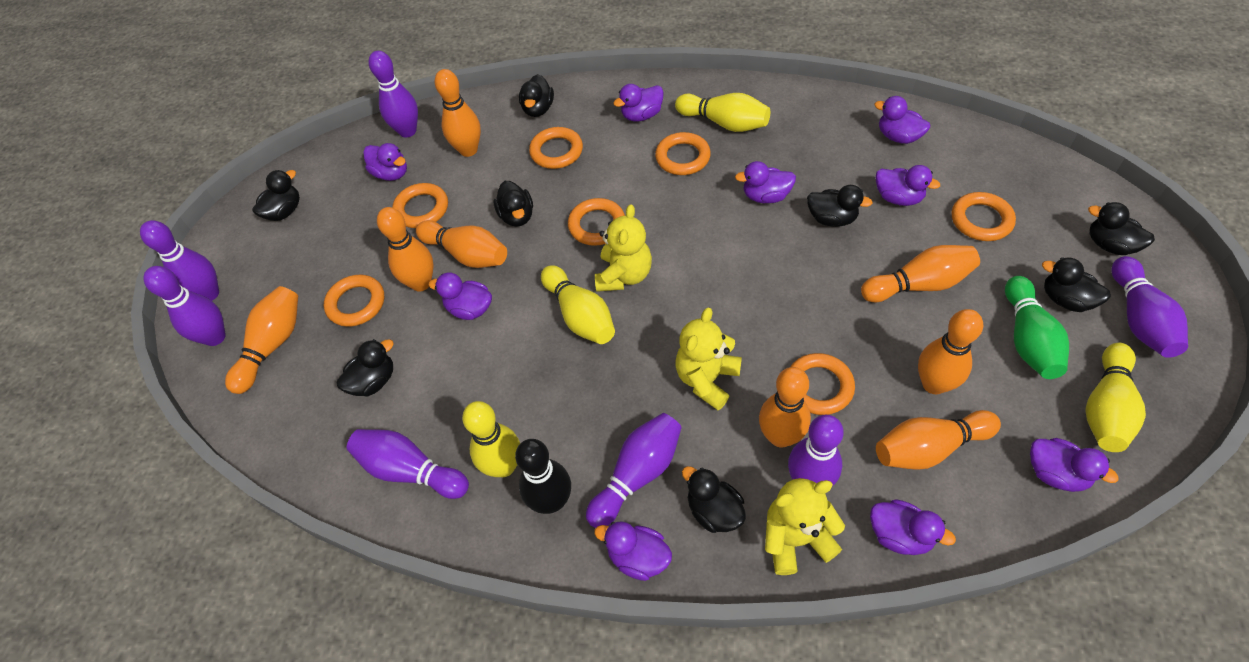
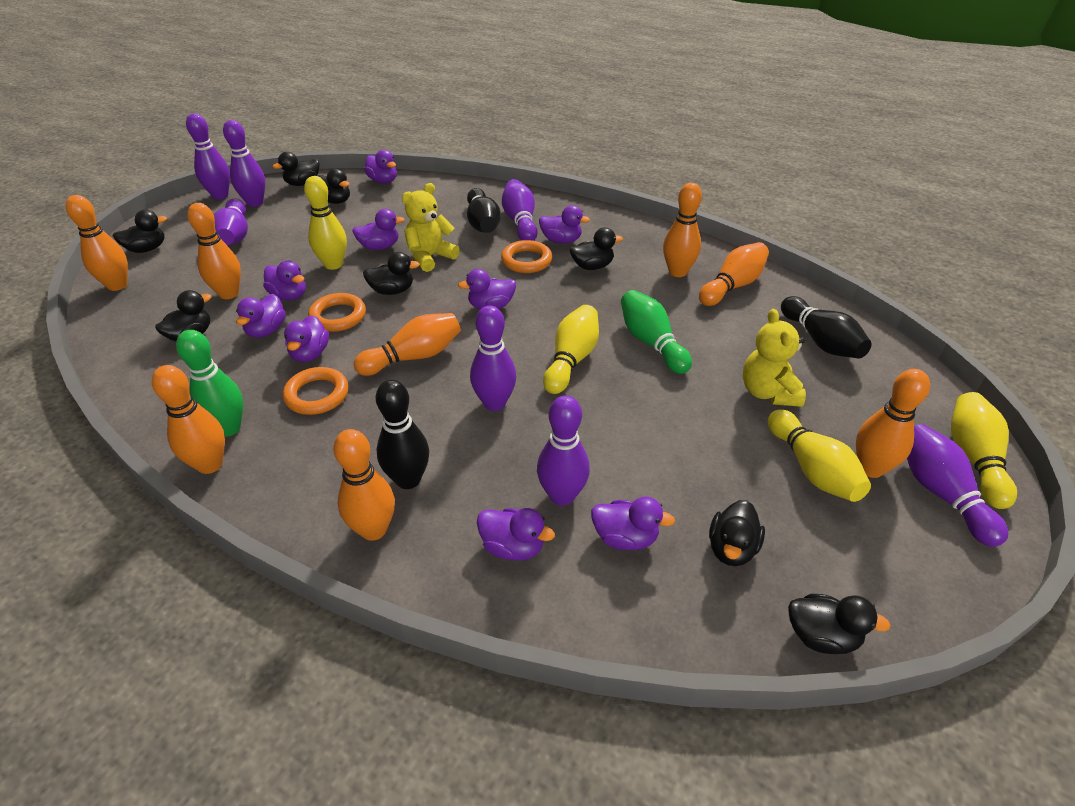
black bowling pin: [515,439,571,514] = 1 -> [376,380,429,489] [467,188,501,233] [781,296,872,359] = 3
green bowling pin: [1005,276,1069,379] = 1 -> [176,330,244,437] [621,290,692,374] = 2
orange ring: [324,275,384,327] [392,183,448,228] [529,127,583,169] [568,198,625,246] [655,132,711,175] [790,353,855,415] [952,192,1016,241] = 7 -> [283,367,349,415] [308,293,366,332] [501,240,552,273] = 3
yellow teddy bear: [595,204,652,292] [676,307,742,410] [765,478,845,575] = 3 -> [402,183,460,272] [743,309,806,407] = 2

